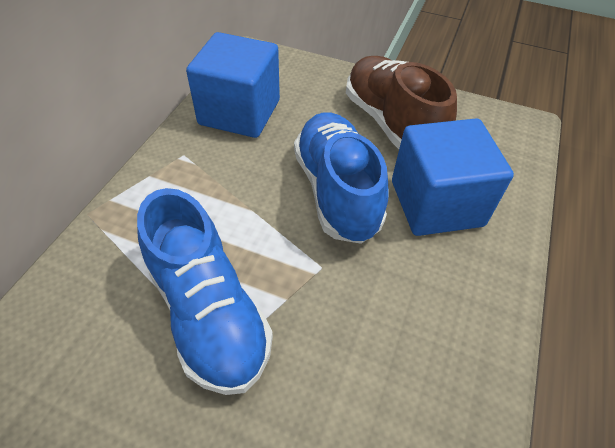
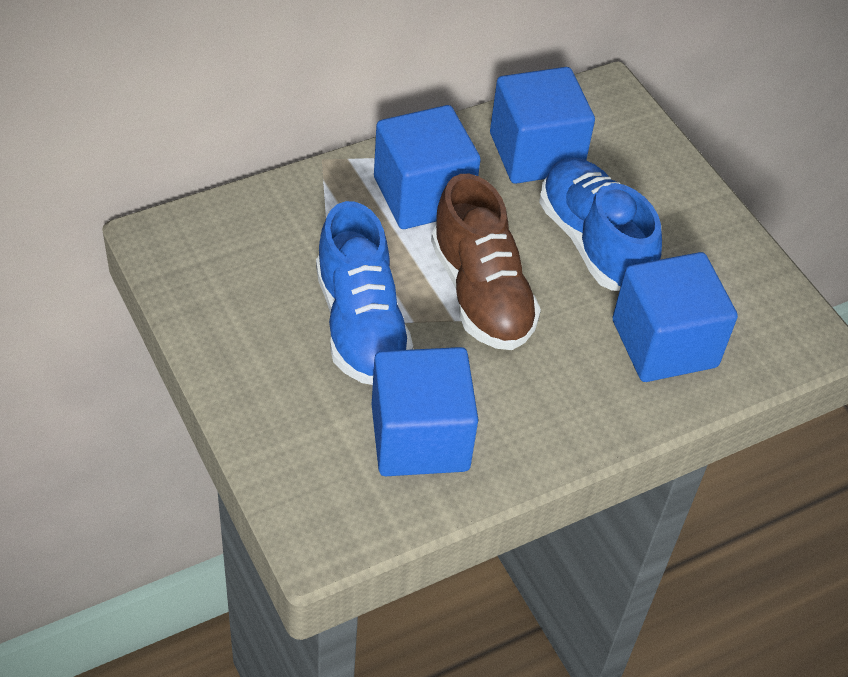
blue cube: [186,32,280,138] [392,118,514,236] = 2 -> [372,347,478,476] [374,105,481,229] [490,67,595,184] [613,252,738,382] = 4

